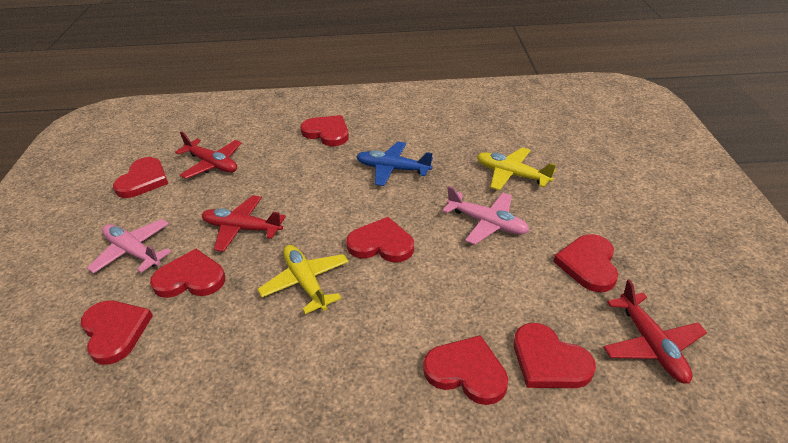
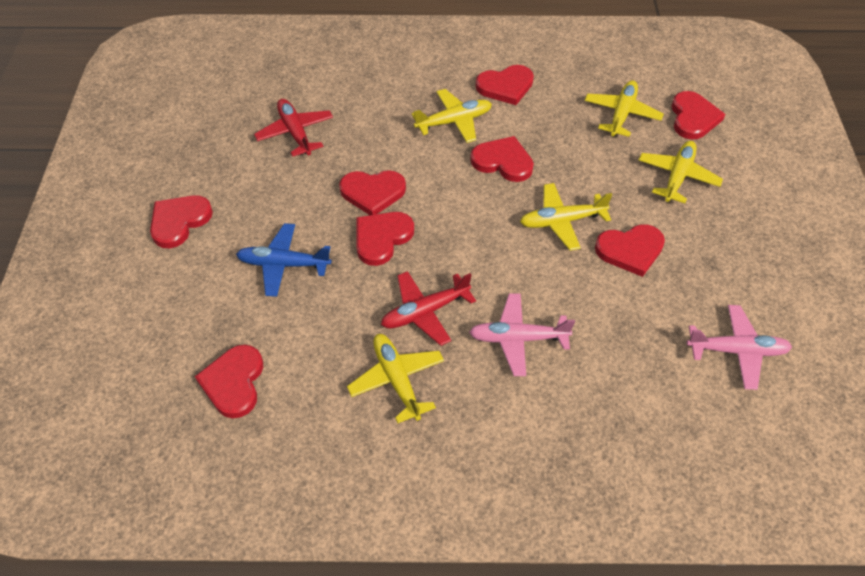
red plane: [175,132,242,179] [202,195,286,252] [603,279,707,384] = 3 -> [254,99,333,157] [381,271,476,346] = 2
yellow plane: [258,245,349,314] [477,147,556,191] = 2 -> [347,334,444,423] [412,89,492,143] [520,183,612,251] [585,80,664,137] [639,141,723,203] = 5

